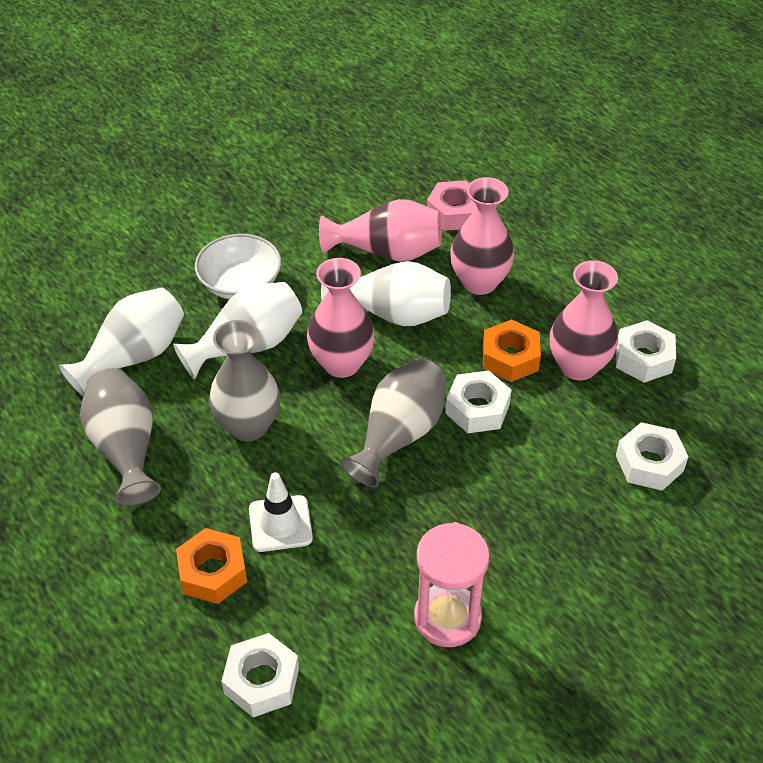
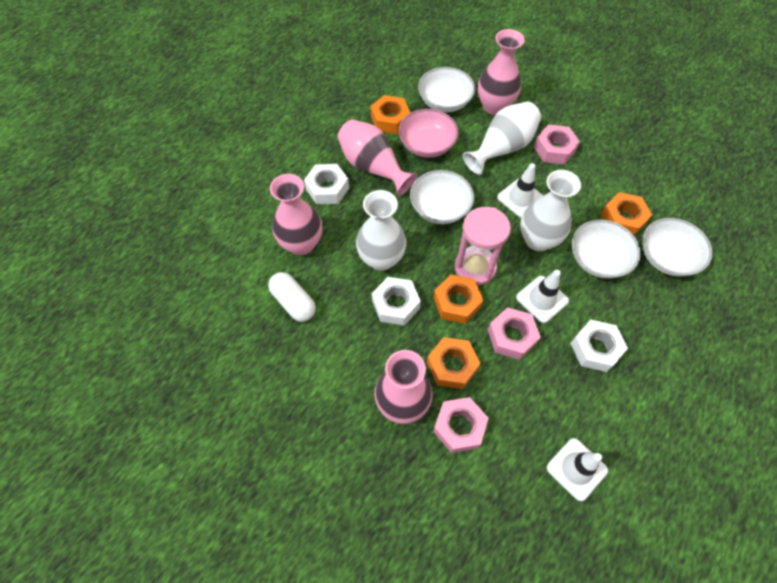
grey vase: [80,368,161,506] [209,320,280,441] [341,358,447,488] = 3 -> none = 0
orange nut: [176,528,247,604] [483,319,541,382] = 2 -> [371,95,411,134] [427,337,480,389] [433,274,483,324] [601,192,652,236] = 4
pink bowl: none = 0 -> [399,109,459,158] = 1
pink nut: [427,180,477,231] = 1 -> [433,397,489,453] [488,307,541,360] [534,124,580,165] = 3
white bowl: [195,234,281,299] = 1 -> [410,170,474,224] [418,67,475,112] [572,220,641,278] [643,218,713,277] = 4
white capsule: none = 0 -> [268,272,316,322] = 1
white nut: [221,633,299,717] [445,370,512,433] [616,320,676,383] [616,422,689,491] = 4 -> [304,164,349,205] [372,277,421,326] [570,320,628,372] = 3
white traffic cone: [249,472,313,552] = 1 -> [497,163,544,218] [516,270,569,323] [547,438,608,501] = 3

